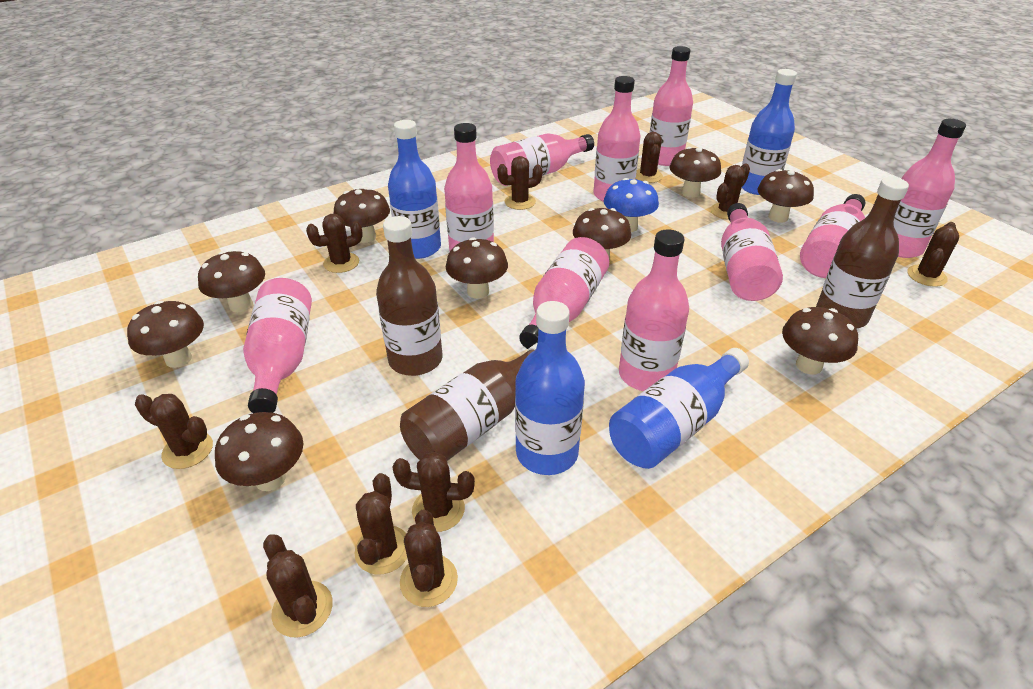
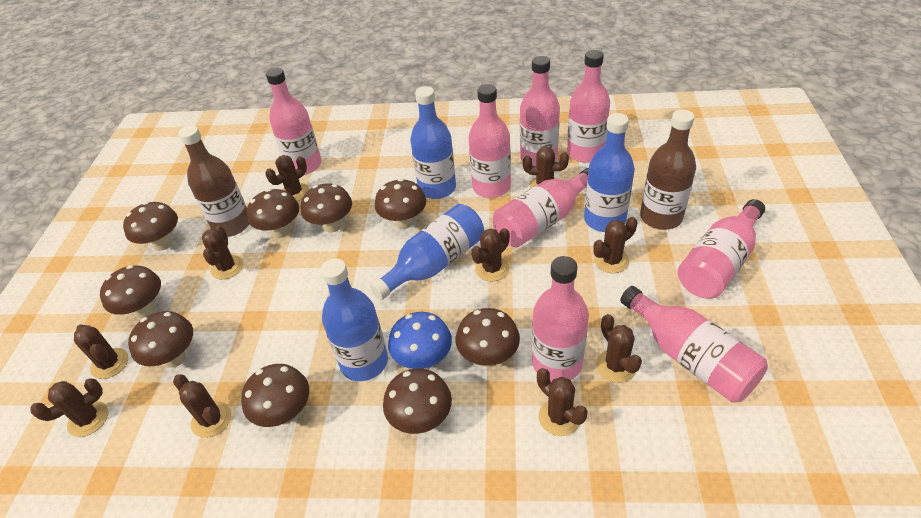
brown bottle: [376,216,443,376] [400,342,538,461] [816,177,909,329] = 3 -> [178,125,249,237] [640,109,696,230] = 2
pink bottle: [243,278,312,413] [444,123,494,251] [490,133,594,186] [519,237,609,349] [594,76,641,202] [619,229,689,391] [649,46,693,166] [721,203,783,301] [800,194,865,278] [894,119,966,258] = 10 -> [266,68,322,175] [469,84,511,198] [493,168,589,247] [520,56,560,166] [532,256,589,382] [567,50,610,163] [620,286,768,403] [678,199,765,299] = 8

